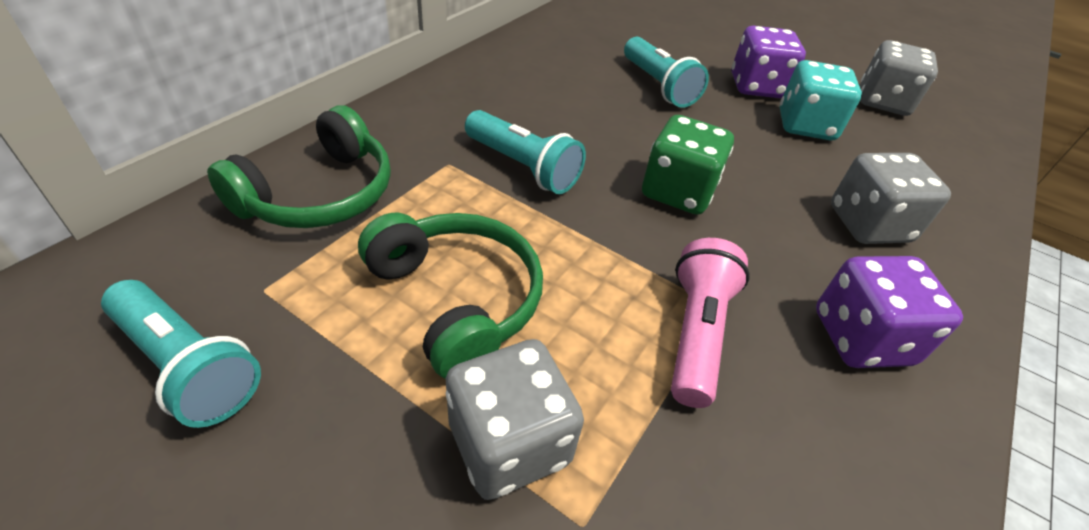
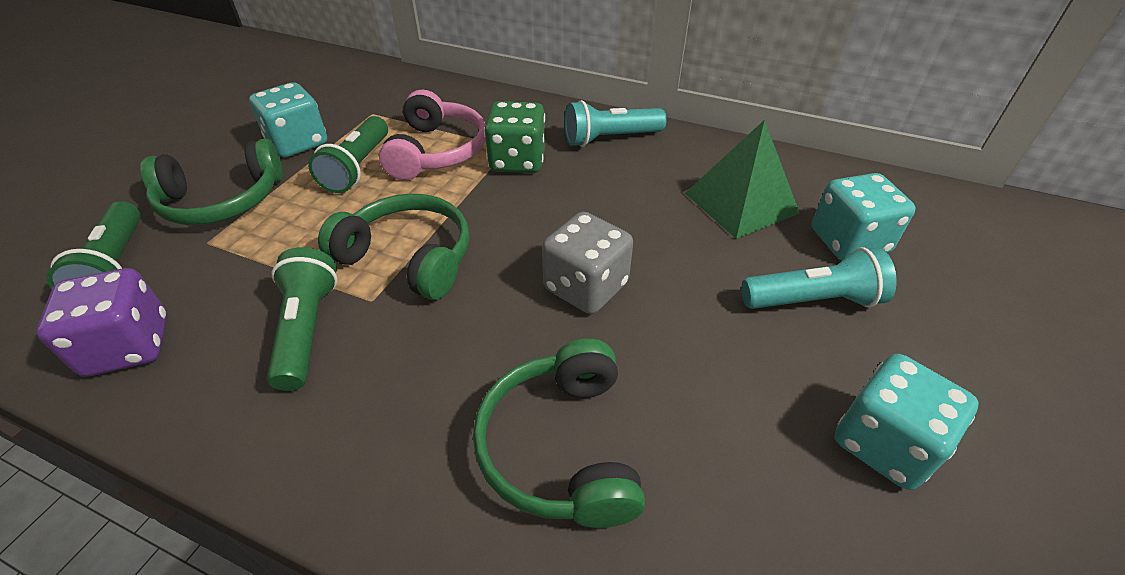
green flashlight: none = 0 -> [47,201,141,289] [267,247,338,391] [308,116,388,193] = 3
green headphones: [207,105,391,228] [358,213,543,379] = 2 -> [140,139,283,225] [318,194,469,300] [473,339,645,528] = 3
green pyramid: none = 0 -> [685,120,800,239] = 1
grey dice: [446,339,584,500] [831,153,951,244] [860,40,938,116] = 3 -> [542,212,633,314] = 1
pink flashlight: [671,238,750,408] = 1 -> none = 0
pink headphones: none = 0 -> [379,90,486,180] = 1
purple dice: [732,26,806,98] [816,256,963,368] = 2 -> [36,268,167,377] = 1
turquoise dice: [780,60,862,140] = 1 -> [249,82,327,157] [812,173,916,261] [835,354,979,490] = 3
turquoise flashlight: [101,280,261,428] [465,110,586,194] [624,37,709,108] = 3 -> [565,100,667,147] [741,247,897,309] = 2

